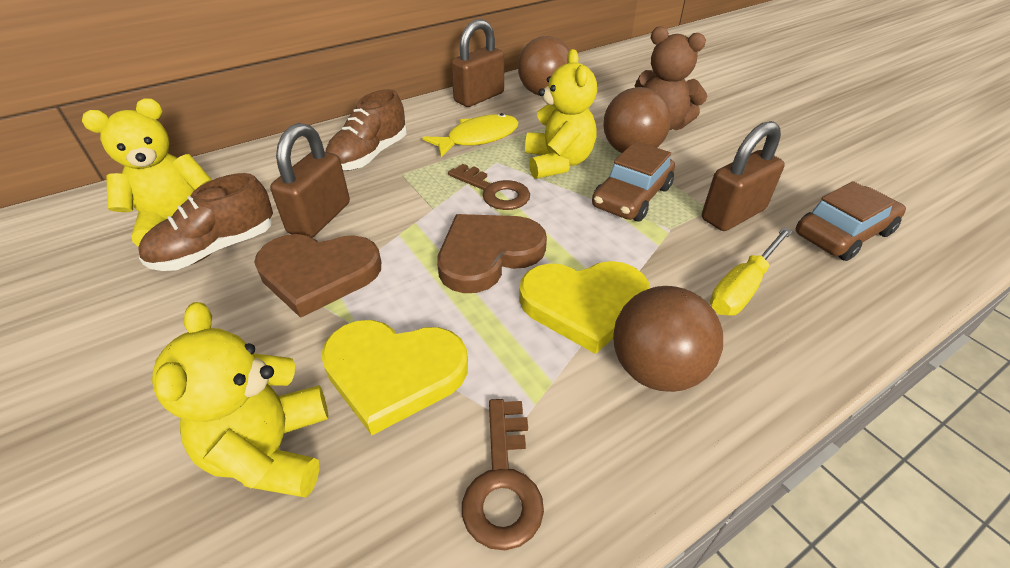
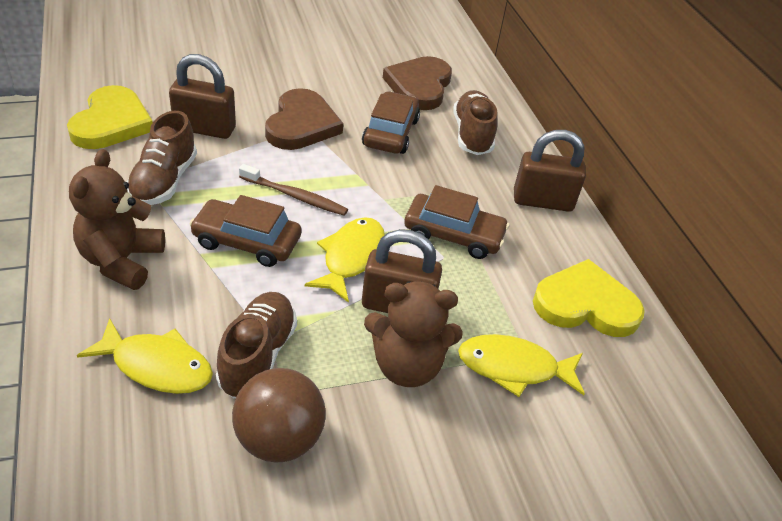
brown ball: [518,36,570,96] [603,87,671,153] [613,286,723,392] = 3 -> [232,368,326,463] = 1
brown car: [592,141,675,222] [796,181,906,261] = 2 -> [189,195,301,267] [362,91,420,154] [404,185,509,259] = 3
brown key: [448,164,530,210] [462,399,544,550] = 2 -> none = 0
brown shoe: [139,173,273,271] [326,89,407,171] = 2 -> [127,111,197,205] [216,292,297,398] [453,90,498,155] = 3
brown teddy bear: [635,26,707,130] = 1 -> [69,149,165,290] [364,281,463,387] = 2
brown toothbrush: none = 0 -> [239,164,348,216] = 1
yellow fish: [422,113,519,157] = 1 -> [77,318,213,394] [305,217,385,303] [458,334,585,397] = 3
yellow screwdriver: [710,227,792,316] = 1 -> none = 0
yellow teddy bear: [82,98,212,247] [152,302,328,498] [525,49,597,179] = 3 -> none = 0

